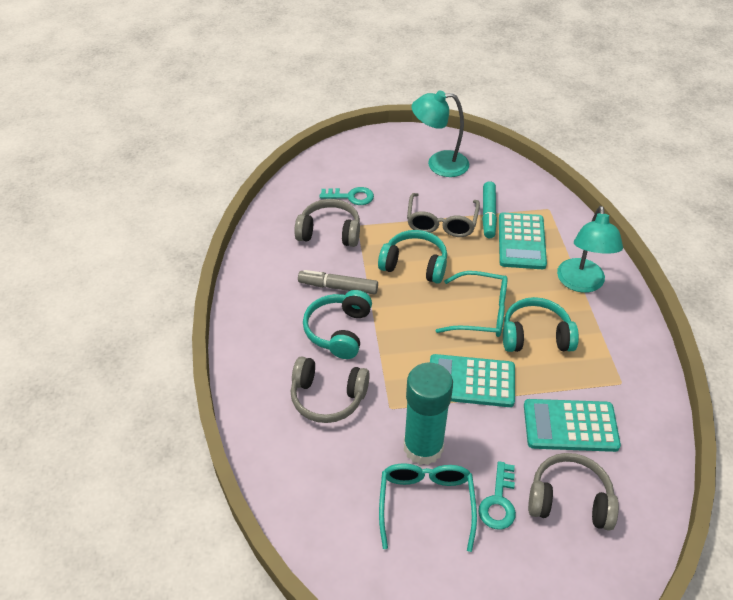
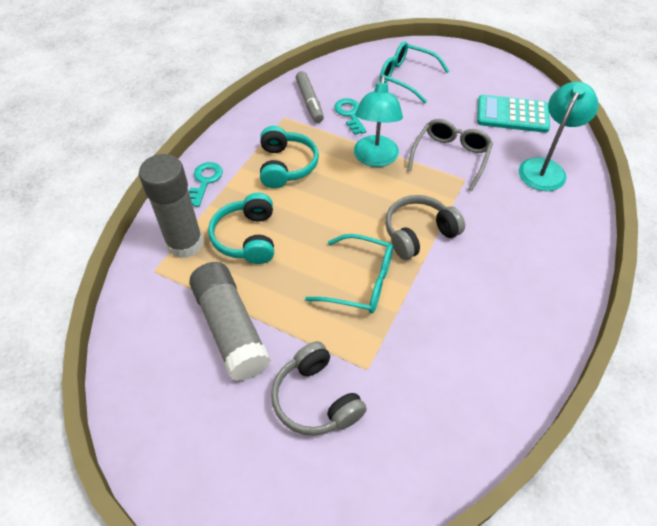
grey glue stick: none = 0 -> [139,154,203,258] [189,262,271,381] = 2
grey headphones: [291,356,370,423] [294,199,360,247] [528,453,619,531] = 3 -> [271,341,367,436] [385,195,465,260] = 2
turquoise calculator: [430,354,515,407] [499,212,547,269] [524,399,621,452] = 3 -> [477,95,550,133] = 1
turquoise glue stick: [404,362,453,465] = 1 -> none = 0
turquoise headphones: [303,290,372,359] [378,230,447,284] [503,297,579,352] = 3 -> [208,193,274,264] [260,126,319,188] = 2
turquoise marker: [482,181,497,238] = 1 -> none = 0

